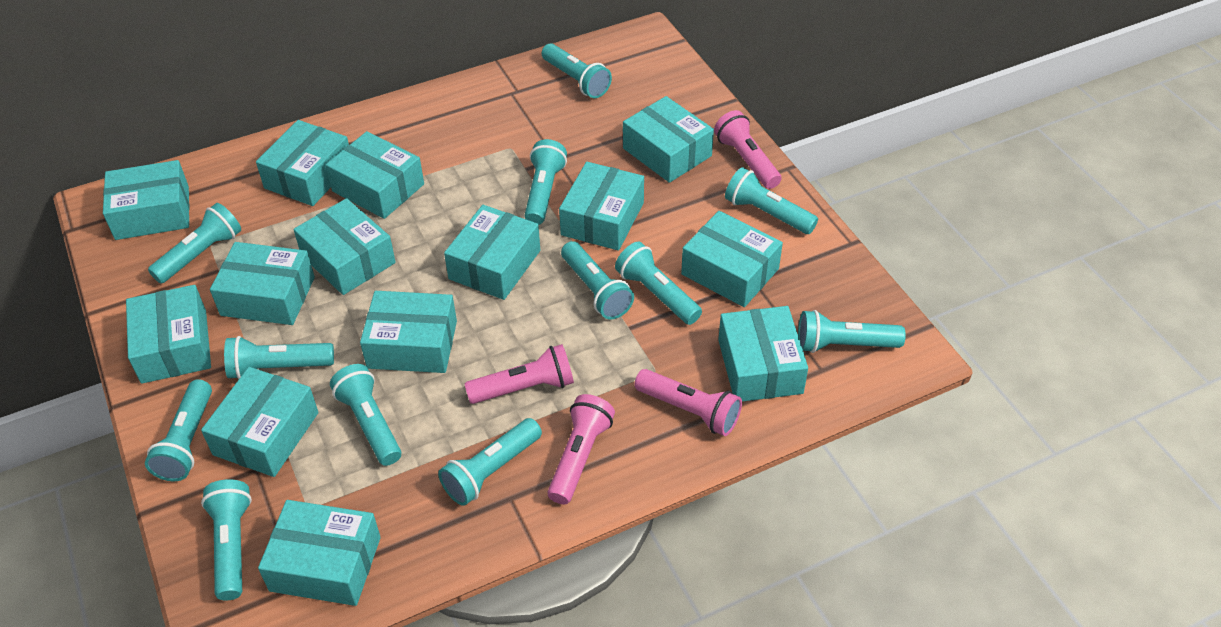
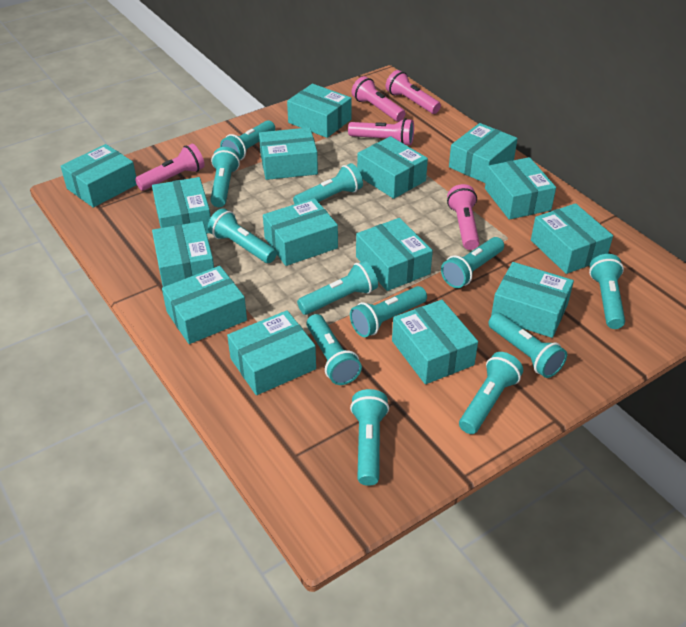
pink flashlight: [465,344,574,404] [548,394,615,504] [635,369,742,436] [714,110,782,189] = 4 -> [135,144,205,191] [348,118,414,145] [352,76,405,122] [386,70,441,114] [447,184,479,250] = 5
turquoise box: [103,160,189,240] [126,285,211,384] [201,367,318,477] [210,242,315,325] [256,120,349,206] [258,500,381,606] [293,198,396,295] [326,131,424,219] [360,291,457,373] [444,205,540,300] [559,162,644,251] [623,96,714,183] [681,211,783,307] [718,306,808,402] = 14 -> [61,144,137,208] [152,177,211,234] [152,221,214,287] [162,266,247,344] [227,310,316,395] [259,127,318,180] [263,198,338,266] [287,84,352,138] [356,218,433,291] [357,136,428,199] [392,300,478,384] [449,123,518,183] [485,157,556,220] [491,262,574,338] [531,203,613,274] = 15

